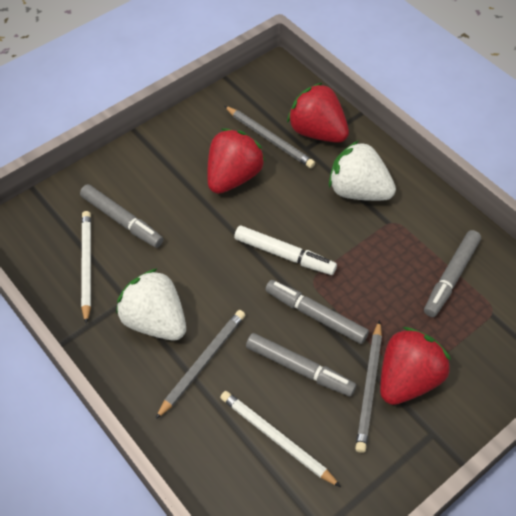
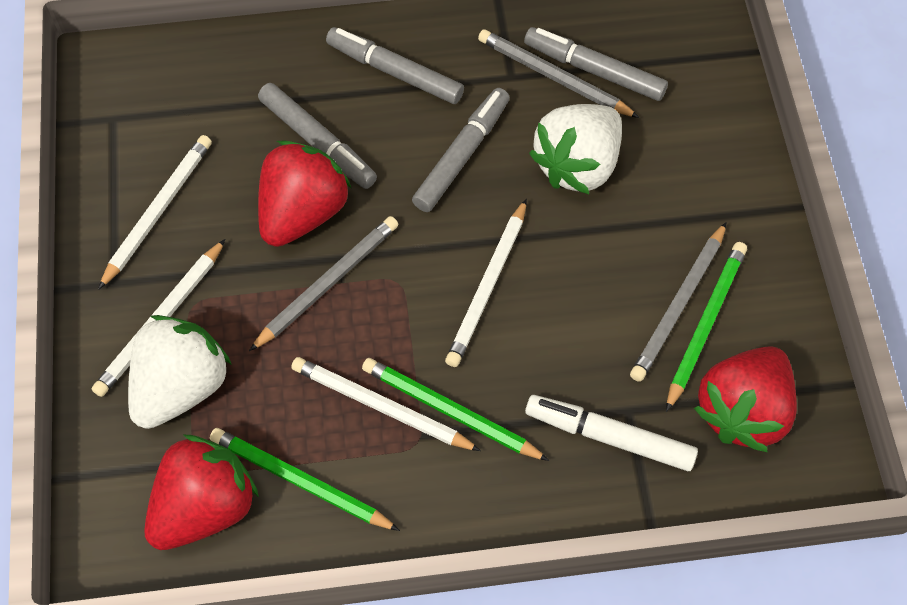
green pencil: none = 0 -> [210,428,400,531] [362,358,549,461] [666,242,747,412] = 3
white pencil: [81,211,91,324] [220,391,341,487] = 2 -> [92,239,225,397] [98,135,212,290] [291,357,481,451] [445,199,527,367] = 4

